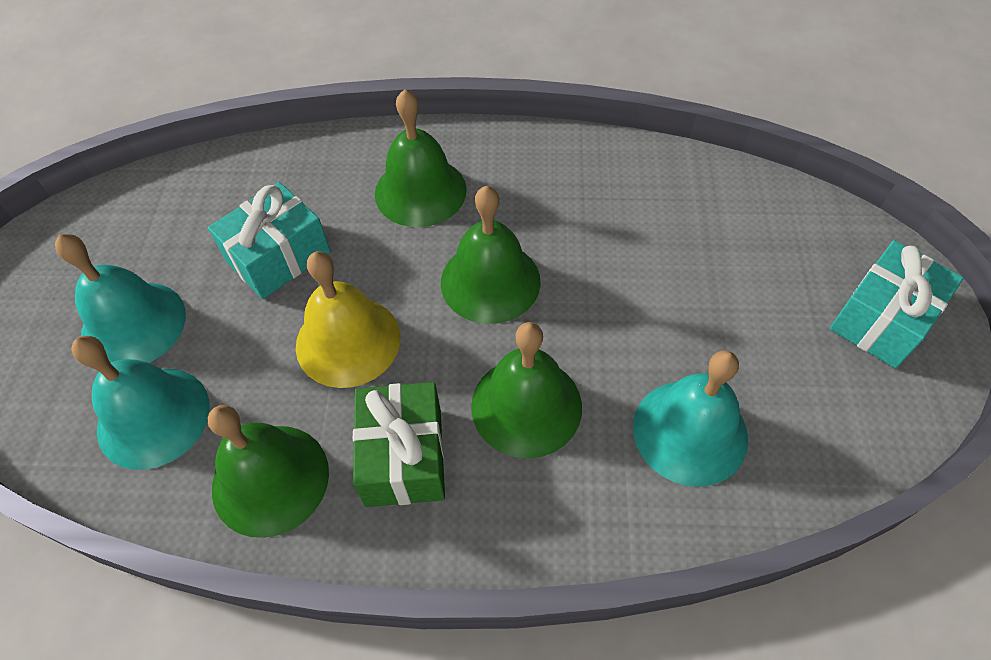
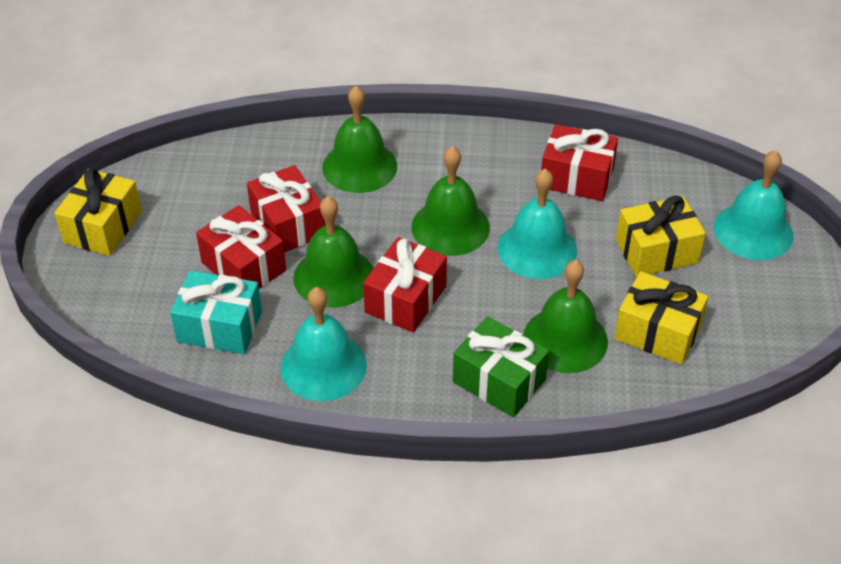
red gift: none = 0 -> [196,205,286,289] [247,165,325,252] [363,237,447,333] [541,124,618,201] = 4
turquoise gift: [208,182,330,299] [830,240,964,369] = 2 -> [170,270,262,354] = 1
yellow bell: [296,251,400,388] = 1 -> none = 0
yellow gift: none = 0 -> [54,168,142,256] [614,271,708,365] [616,195,706,277] = 3

